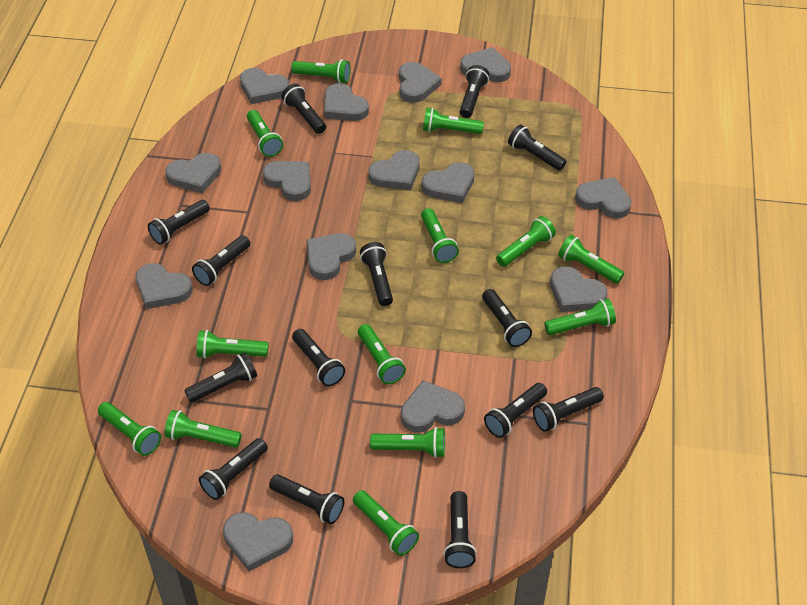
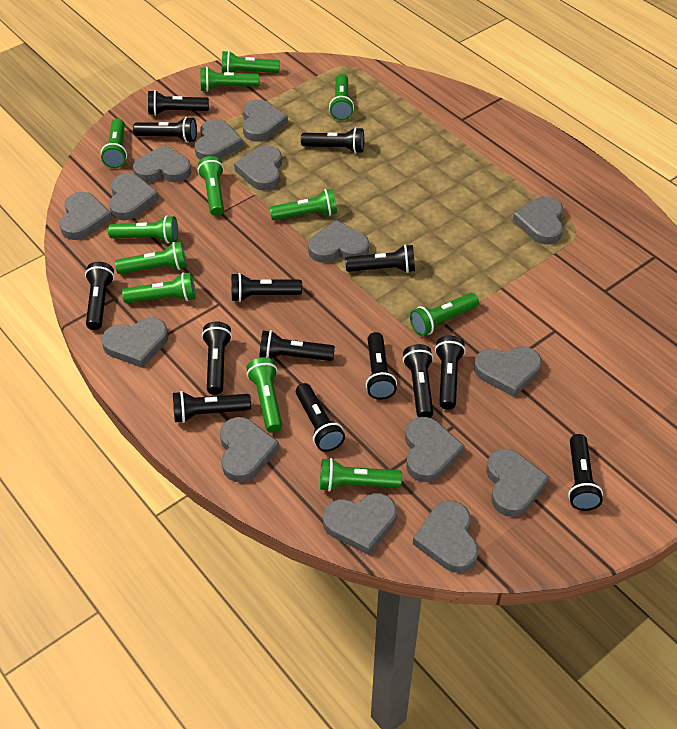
green flashlight: [98,402,161,456] [164,410,242,448] [197,330,269,359] [247,110,283,157] [291,59,350,83] [353,490,419,556] [358,324,406,384] [370,427,445,458] [421,208,459,263] [423,108,484,134] [496,216,556,267] [544,299,616,335] [558,235,624,284] = 13 -> [101,118,127,168] [108,215,178,243] [115,242,187,274] [122,273,196,303] [197,156,224,216] [200,67,259,92] [222,51,280,73] [247,357,282,433] [269,189,337,220] [320,458,402,492] [329,74,354,120] [410,293,479,336] = 12
grey heart: [136,263,192,309] [165,153,221,193] [223,512,293,571] [240,68,289,104] [263,161,311,201] [306,233,356,280] [324,83,369,121] [368,150,420,190] [399,62,442,103] [401,380,465,433] [421,162,475,203] [460,47,511,82] [550,267,607,312] [575,177,632,219] = 14 -> [60,192,112,240] [101,318,168,368] [109,173,159,220] [133,145,191,183] [195,119,243,160] [220,417,279,482] [234,145,282,191] [243,99,288,142] [308,220,369,263] [323,493,397,555] [405,417,465,482] [413,501,478,573] [474,346,542,397] [486,449,549,517] [513,196,563,245] = 15

